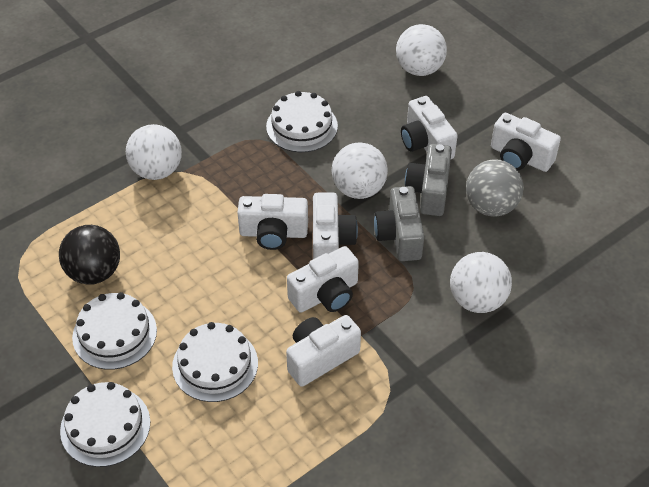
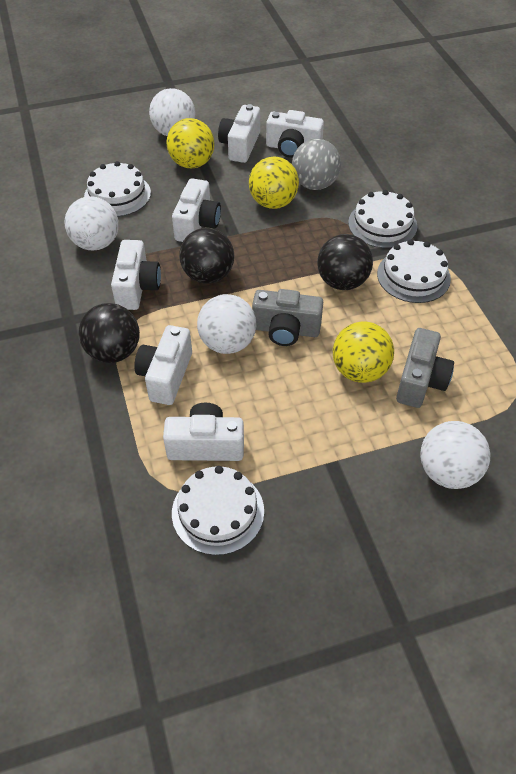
black ball: [59,225,120,285] = 1 -> [78,303,140,363] [179,228,234,284] [317,234,373,290] = 3
yellow ball: none = 0 -> [167,118,214,168] [249,156,299,209] [333,322,394,383] = 3

